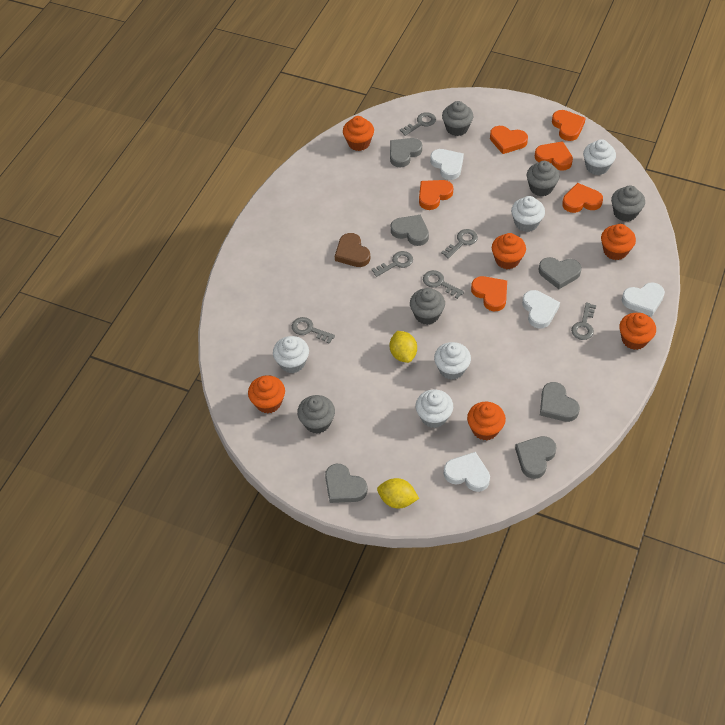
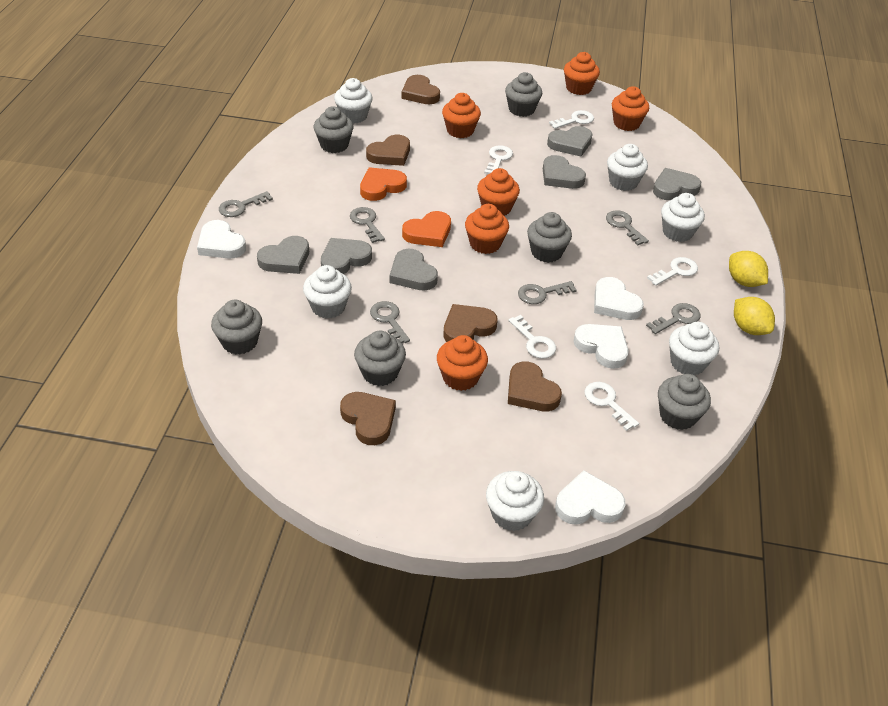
brown heart: [335,233,370,267] = 1 -> [340,392,396,445] [366,135,410,166] [401,75,440,104] [443,304,498,342] [508,362,562,411] = 5
grey cupcake: [297,395,335,434] [410,288,445,325] [442,101,474,136] [527,161,560,196] [611,186,645,222] = 5 -> [211,300,262,355] [314,106,354,153] [354,331,406,386] [505,72,542,117] [527,212,572,263] [658,374,711,430] = 6
orange heart: [419,180,453,210] [471,276,507,311] [490,126,528,154] [535,141,573,171] [552,110,586,141] [562,183,603,213] = 6 -> [360,167,407,201] [402,211,451,247] = 2
white cupcake: [273,336,309,373] [416,389,453,428] [434,342,471,380] [511,196,545,232] [583,139,616,175] = 5 -> [303,265,352,318] [334,78,373,123] [486,471,544,531] [607,144,648,191] [661,193,705,242] [669,322,719,376] = 6
white key: none = 0 -> [484,145,513,174] [508,315,556,359] [549,110,594,129] [584,382,639,431] [647,257,698,286] = 5

